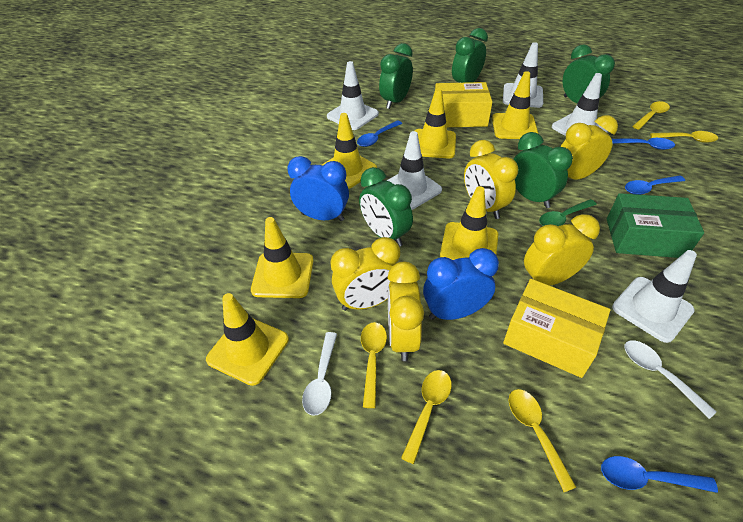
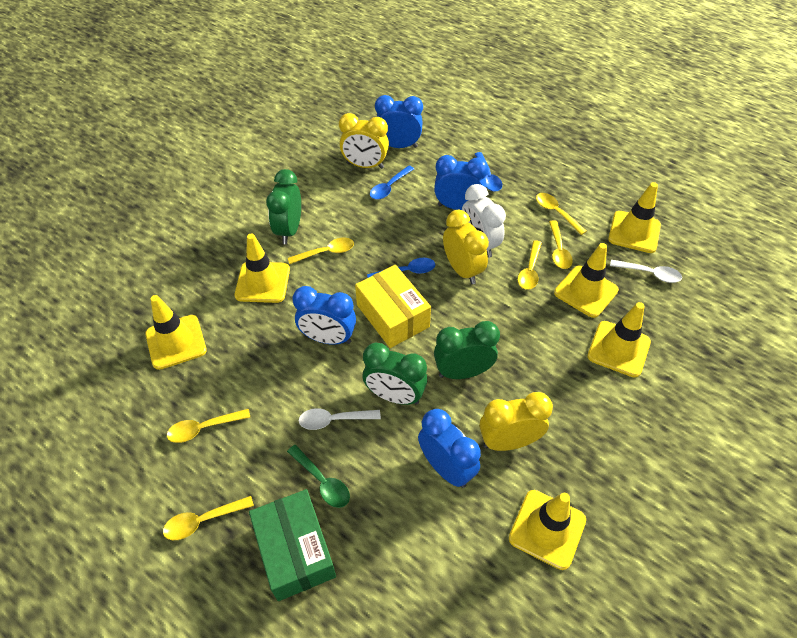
blue clock: [287,156,349,221] [423,248,499,320] = 2 -> [292,286,356,345] [375,95,423,148] [418,409,481,488] [434,155,489,210] = 4
blue spoon: [357,120,403,147] [601,456,718,493] [612,138,675,150] [625,176,685,195] = 4 -> [367,258,435,278] [370,166,414,200] [475,152,502,191] = 3
green clock: [359,167,413,247] [379,43,413,109] [452,28,488,83] [513,132,573,208] [563,44,615,103] = 5 -> [266,169,301,244] [363,342,427,405] [434,321,500,379] = 3
white clock: none = 0 -> [462,184,506,258] = 1
white traffic cone: [327,61,379,130] [387,131,442,210] [503,42,543,108] [552,73,608,136] [612,250,697,343] = 5 -> none = 0
yellow box: [435,82,492,127] [503,279,610,378] = 2 -> [355,265,431,348] = 1
yellow clock: [331,237,400,311] [388,262,424,361] [464,140,518,219] [524,214,600,286] [560,115,618,179] = 5 -> [339,113,389,169] [443,210,489,284] [480,392,553,451] = 3
yellow spoon: [361,322,387,408] [401,370,452,464] [508,389,577,492] [633,101,670,130] [650,131,718,143] = 5 -> [163,496,254,540] [167,409,251,443] [288,238,354,264] [518,240,542,290] [536,193,587,235] [549,220,573,269] = 6

